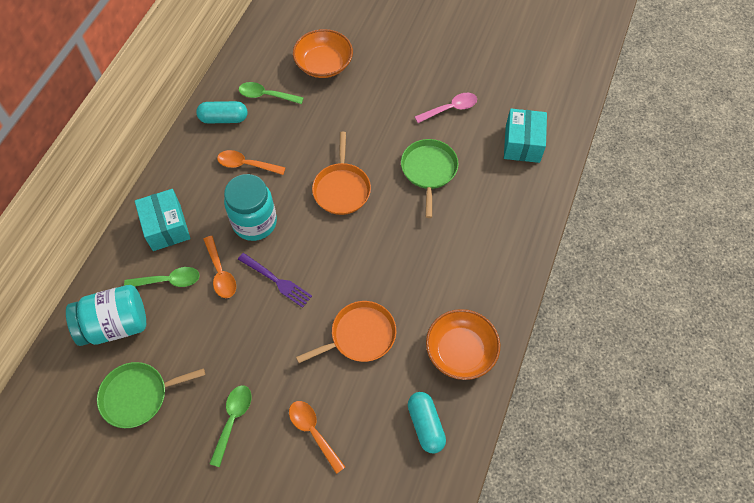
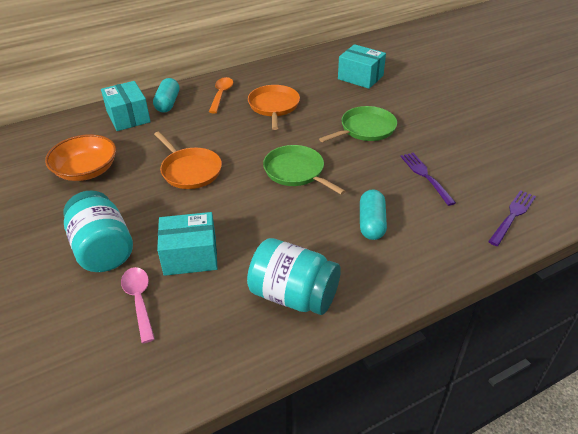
green spoon: [124,267,200,287] [209,385,252,467] [239,82,304,104] = 3 -> none = 0
orange bowl: [293,29,353,78] [426,309,500,380] = 2 -> [45,134,116,181] = 1
orange spoon: [203,236,236,298] [217,150,286,175] [289,401,345,474] = 3 -> [209,77,233,113] = 1
purple fork: [238,253,312,308] = 1 -> [400,153,456,206] [488,190,536,246] = 2
turquoise box: [135,189,190,251] [504,109,547,163] = 2 -> [101,81,151,131] [157,212,218,276] [338,44,386,89] = 3

